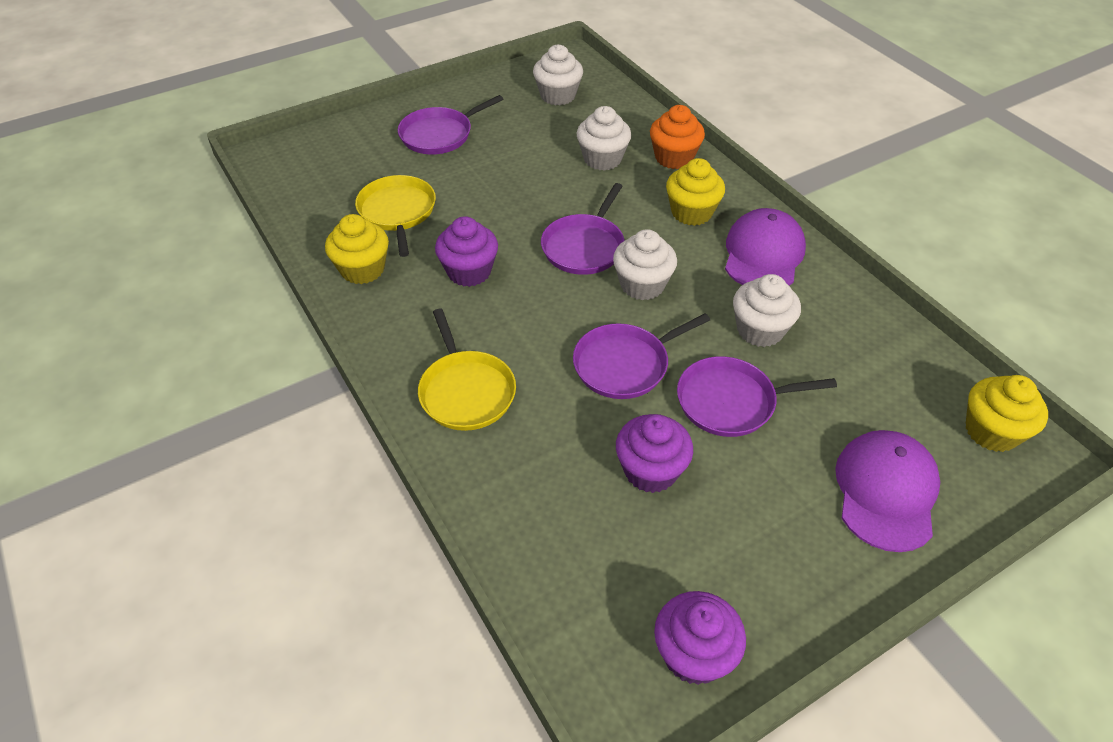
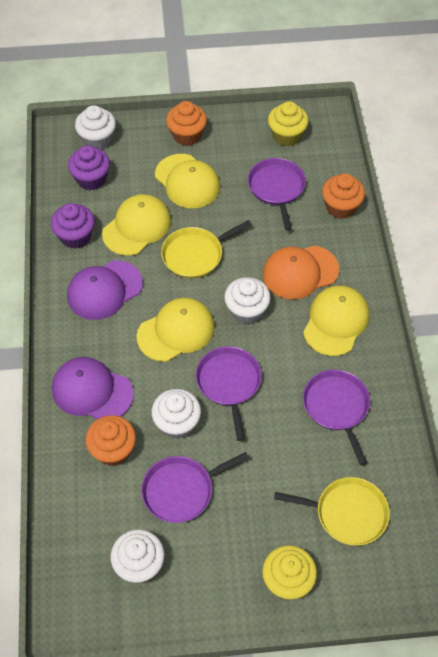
orange cap: none = 0 -> [263,246,339,299] = 1
orange cupcake: [650,105,705,169] = 1 -> [85,415,136,466] [166,101,207,146] [322,173,365,219] = 3
purple cupcake: [435,216,498,287] [616,414,693,493] [654,591,746,685] = 3 -> [51,203,95,249] [68,145,110,190] = 2
yellow cap: none = 0 -> [102,194,171,256] [136,298,215,362] [155,154,220,208] [303,285,369,356] = 4
yellow cupcake: [325,214,389,284] [666,158,725,226] [966,375,1048,452] = 3 -> [262,545,317,600] [268,101,309,146] = 2

